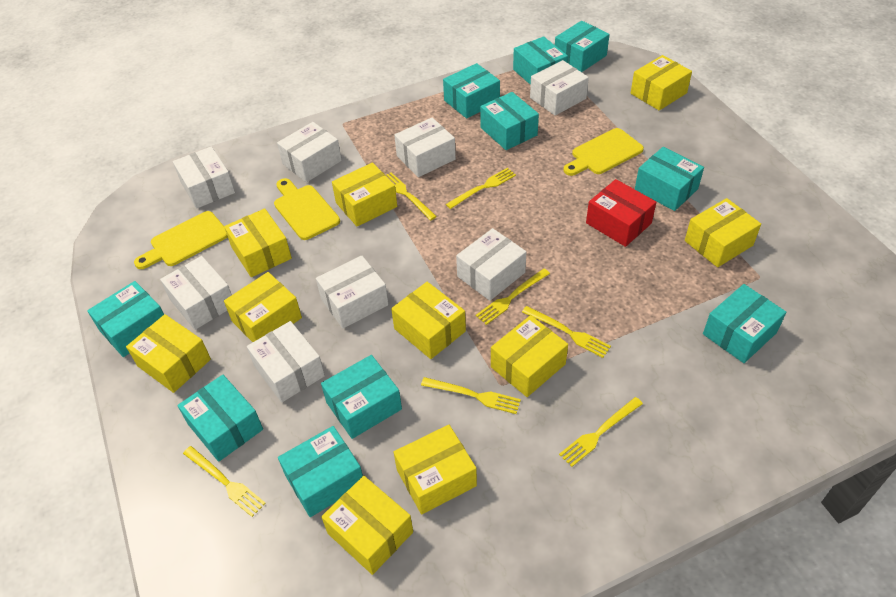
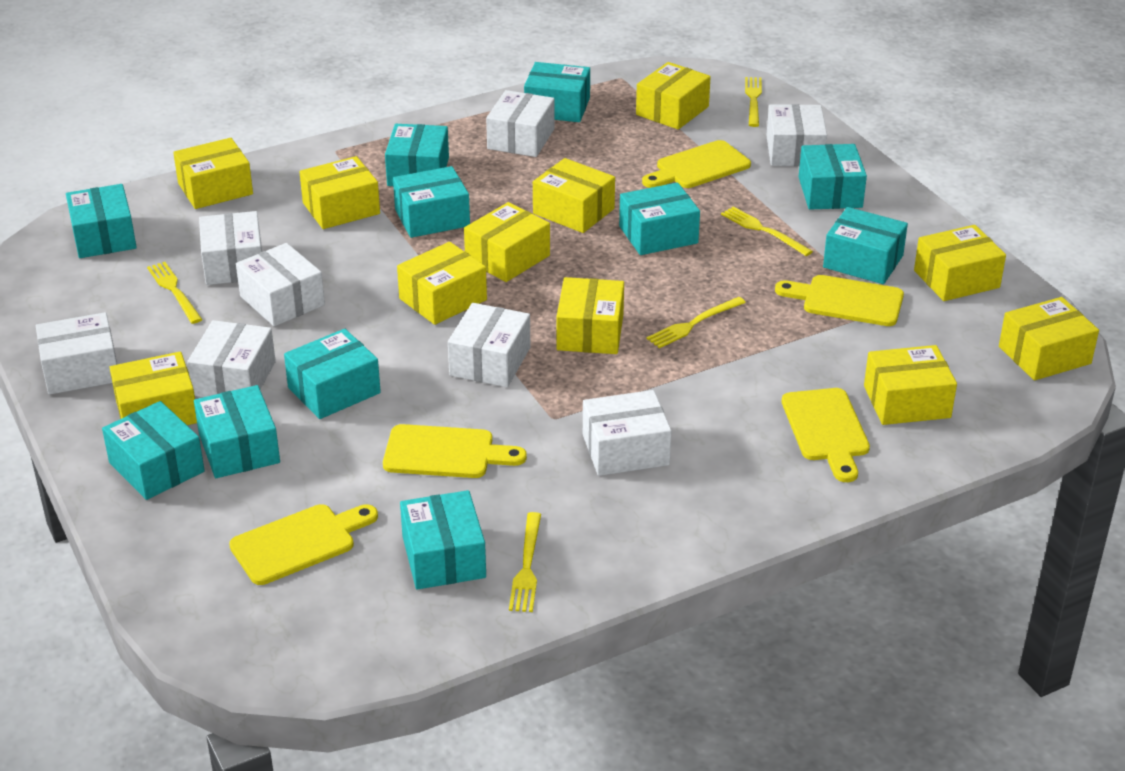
red box: [586,179,656,247] = 1 -> none = 0
turquoise box: [87,281,164,357] [177,375,263,462] [278,426,363,517] [321,355,402,439] [443,63,500,119] [480,92,539,150] [513,36,568,85] [555,21,610,72] [635,147,704,211] [703,284,786,363] = 10 -> [66,184,137,258] [102,401,205,500] [194,385,280,478] [284,329,381,419] [385,124,449,186] [393,166,470,238] [400,490,486,590] [524,62,590,122] [619,182,700,255] [799,144,867,210] [823,207,908,284] = 11
yellow box: [126,314,211,393] [224,209,292,277] [224,272,302,342] [321,476,413,575] [332,162,397,227] [391,282,466,359] [394,425,477,514] [491,315,568,397] [631,55,692,111] [685,198,761,267] = 10 -> [109,352,197,425] [173,138,253,209] [299,156,380,229] [397,242,487,325] [464,202,550,282] [533,158,615,233] [556,277,624,354] [636,62,711,130] [864,345,957,425] [914,225,1006,301] [999,297,1099,381] = 11
yellow cutting board: [134,211,228,269] [274,178,340,240] [563,128,644,176] = 3 -> [229,504,378,585] [383,424,527,478] [642,140,751,188] [775,275,904,326] [782,388,870,482] = 5
yellow fork: [183,446,266,517] [386,172,437,221] [421,377,521,414] [446,168,516,209] [476,269,550,325] [522,306,611,358] [559,397,643,467] = 7 -> [147,262,203,324] [509,512,541,612] [647,297,746,348] [721,206,813,256] [745,77,762,127] = 5

